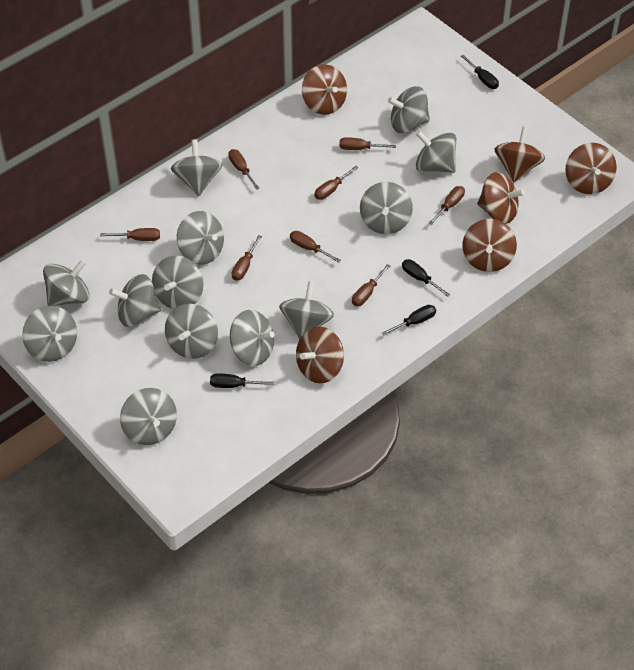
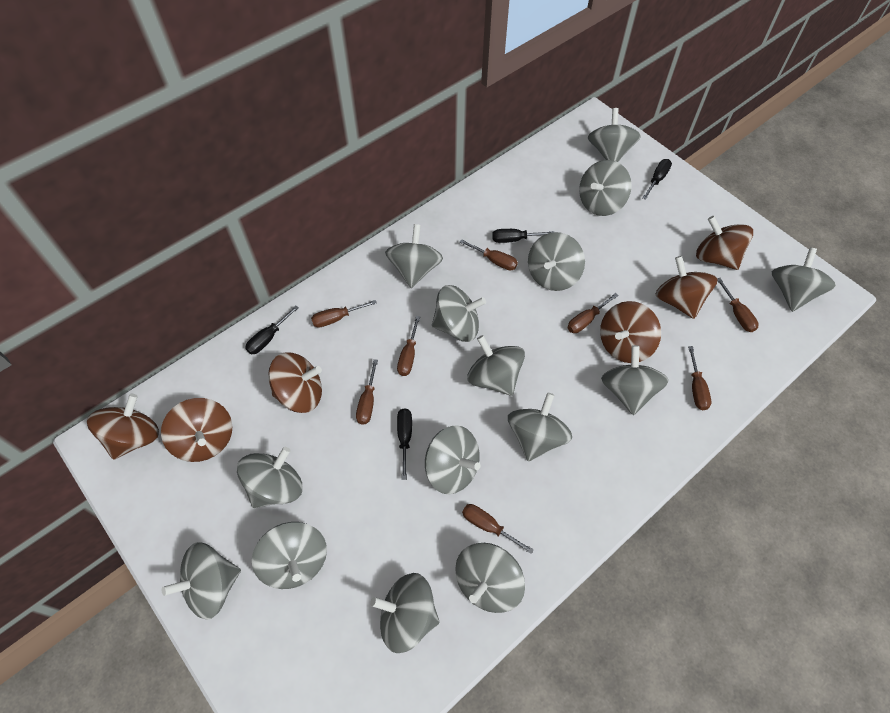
grey spinning top: [22,306,77,362] [43,260,90,306] [109,274,161,327] [120,388,177,445] [152,256,204,309] [165,304,218,359] [171,139,222,196] [177,211,224,265] [230,310,275,366] [279,281,334,340] [360,182,413,234] [388,86,430,133] [416,131,456,173] = 13 -> [162,542,241,620] [237,447,303,508] [252,522,327,589] [370,573,440,653] [385,224,443,288] [425,425,481,494] [432,285,486,342] [455,543,525,613] [467,335,525,396] [508,393,572,461] [528,232,585,291] [579,160,632,216] [588,108,641,162] [601,345,669,415] [772,247,836,312] = 15

